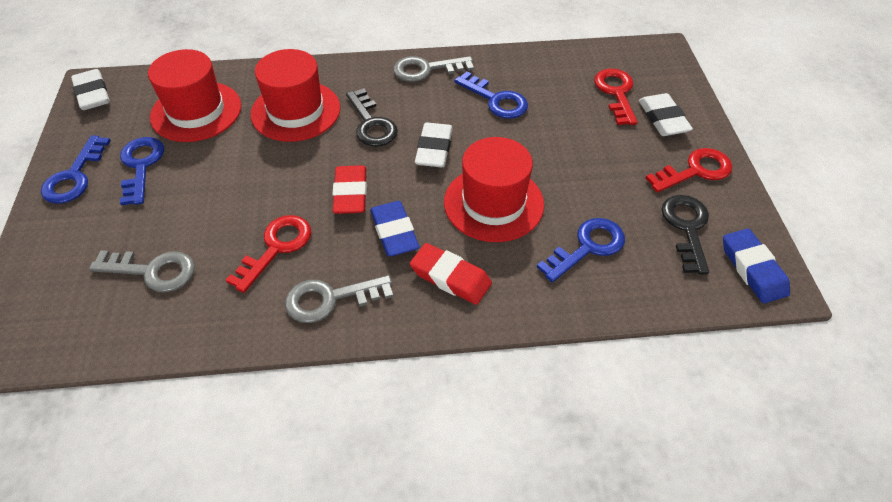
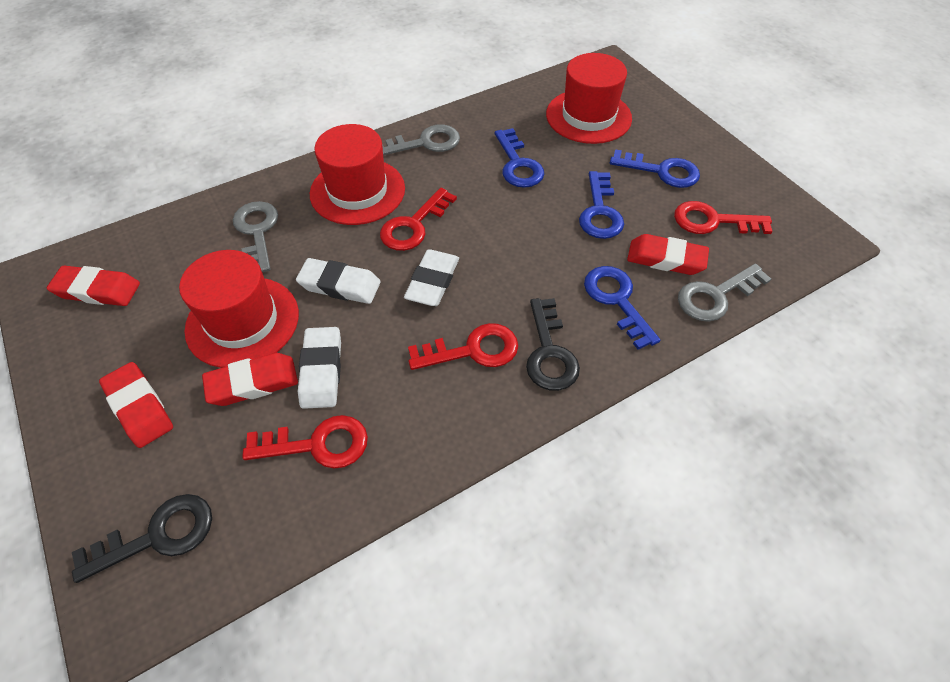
blue eraser: [370,201,420,256] [723,228,790,303] = 2 -> none = 0
red eraser: [332,165,367,214] [410,243,492,305] = 2 -> [47,266,140,306] [99,362,173,448] [202,353,298,406] [627,234,709,275] = 4
red key: [226,215,311,293] [594,69,638,125] [645,148,733,192] = 3 -> [242,415,368,469] [380,188,457,251] [408,323,518,370] [674,201,772,234] = 4

